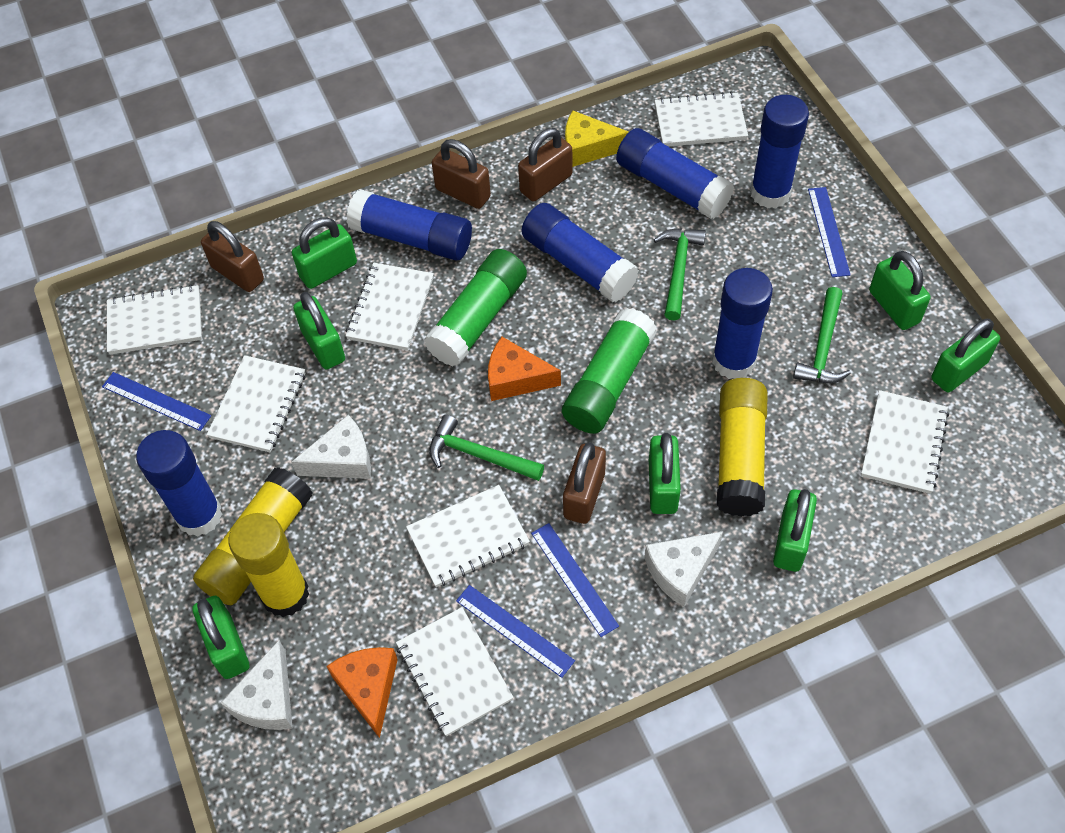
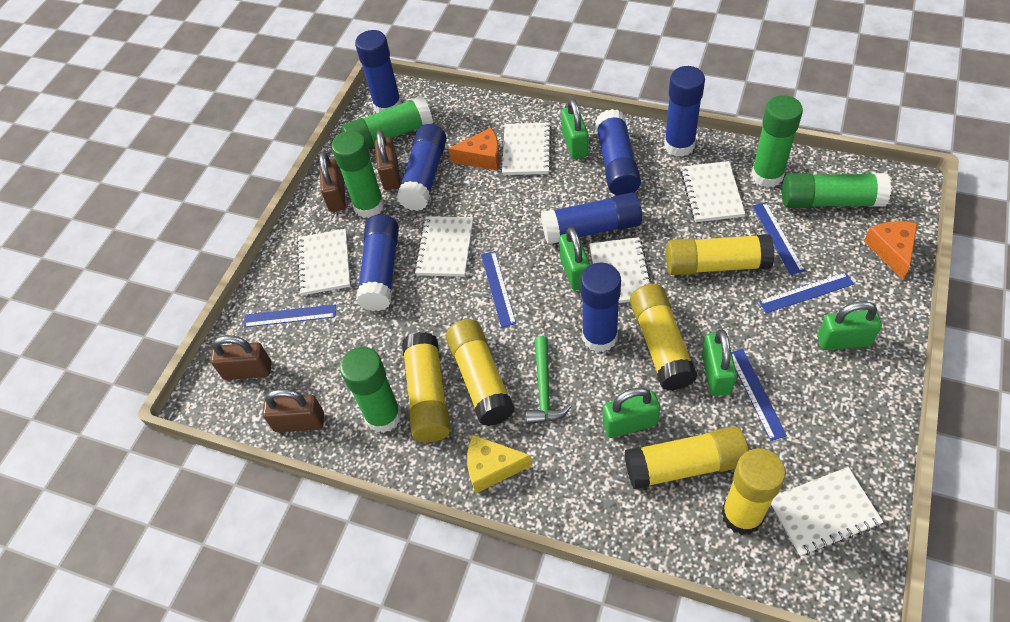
blue glue stick: [136,430,222,537] [346,189,472,261] [522,203,639,302] [616,128,734,219] [712,268,773,379] [750,95,809,208] = 6 -> [355,30,402,113] [356,215,399,311] [397,124,447,211] [541,192,642,244] [581,263,621,352] [595,109,641,195] [664,66,705,157] = 7
blue ruler: [102,372,211,431] [456,585,575,678] [531,523,619,637] [808,187,850,277] = 4 -> [244,304,336,327] [481,251,516,328] [732,349,787,441] [752,202,805,275] [759,272,854,313] = 5
green glue stick: [424,249,527,367] [562,308,657,434] = 2 -> [331,131,385,218] [340,347,402,433] [342,95,433,149] [751,95,803,188] [782,173,891,208] = 5
green hammer: [429,415,544,481] [654,229,706,321] [793,287,851,383] = 3 -> [526,336,572,424] = 1
green padlock: [192,596,249,679] [292,218,357,289] [293,292,345,370] [649,433,681,514] [773,489,817,572] [869,251,931,330] [931,319,1000,392] = 7 -> [559,227,590,290] [561,99,588,159] [603,387,660,438] [702,329,737,396] [817,301,882,350] = 5
white cheese: [221,640,293,730] [292,415,371,479] [644,531,723,607] = 3 -> none = 0
white notebook: [107,285,202,355] [207,355,306,452] [346,263,434,351] [396,607,514,736] [406,485,530,587] [655,92,748,146] [861,390,949,494] = 7 -> [297,229,350,296] [414,216,473,277] [502,122,552,175] [589,237,651,303] [680,161,745,222] [771,467,883,556] = 6
yellow glue stick: [193,467,313,606] [229,513,309,617] [717,378,768,517] = 3 -> [402,332,451,443] [446,319,515,426] [625,426,749,489] [630,284,698,391] [666,234,775,275] [721,449,786,535] = 6

